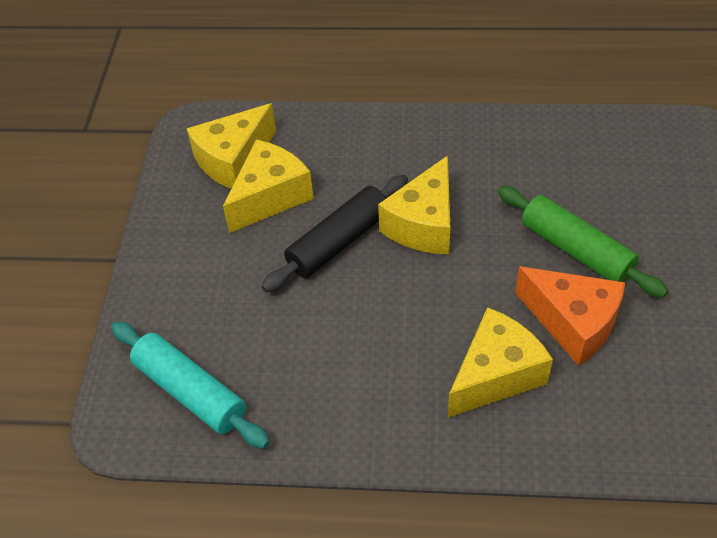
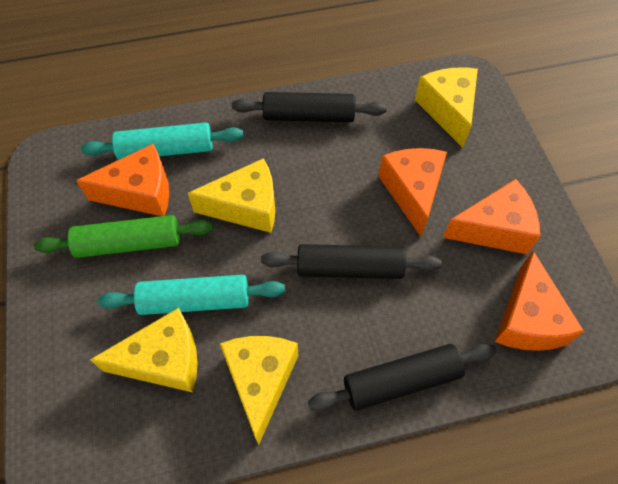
black rolling pin: [261,175,408,293] = 1 -> [232,92,387,122] [261,244,442,279] [308,343,497,411] = 3
orange cheese: [515,266,625,366] = 1 -> [76,144,169,216] [378,148,447,237] [443,179,540,254] [494,251,584,351] = 4
turquoise rolling pin: [111,322,270,449] = 1 -> [81,123,244,160] [98,275,285,315] = 2

